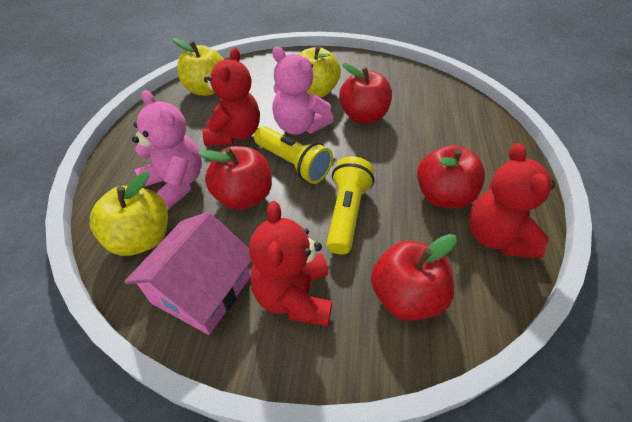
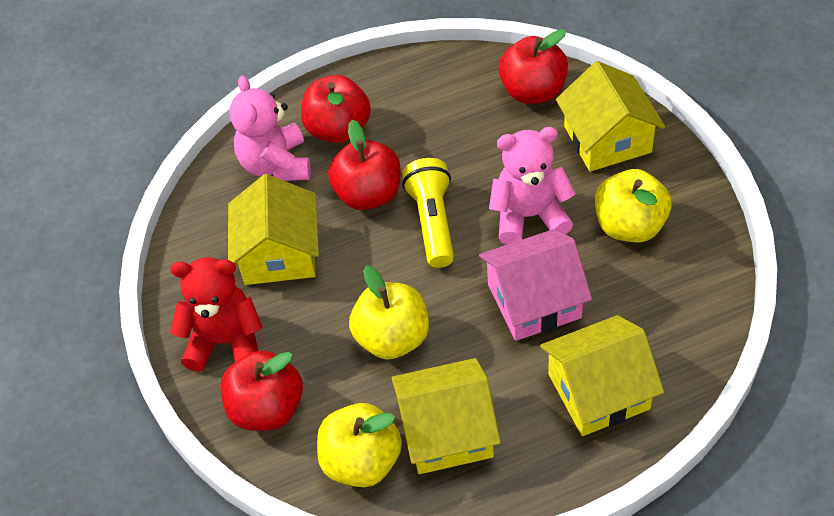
red teddy bear: [202,47,260,146] [249,201,332,326] [469,143,555,259] = 3 -> [170,257,263,372] = 1
yellow flashlight: [254,126,333,184] [326,156,374,255] = 2 -> [402,158,454,268] = 1
yellow house: none = 0 -> [228,174,319,285] [392,358,501,474] [540,315,664,436] [556,61,665,172] = 4

